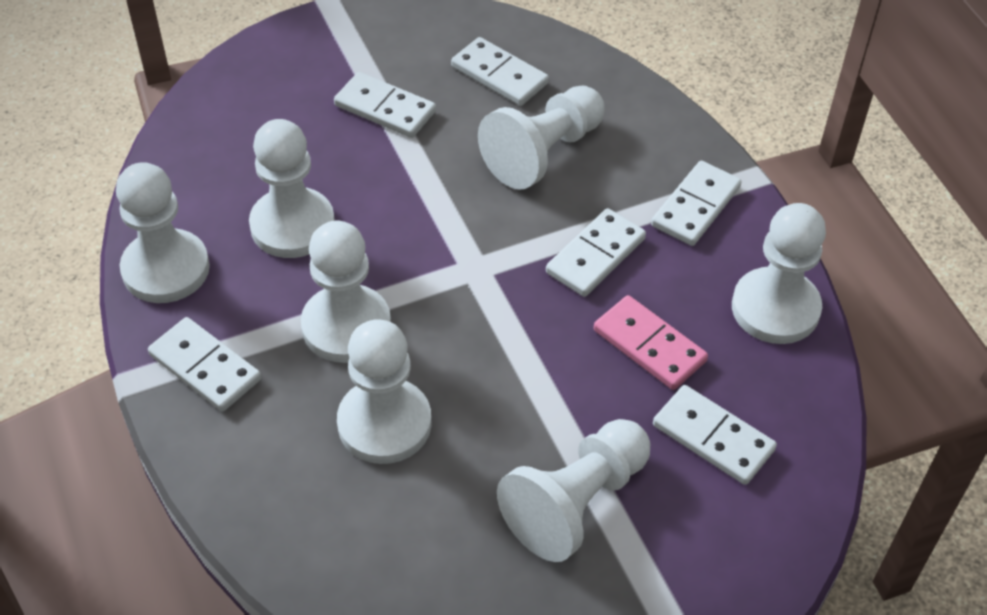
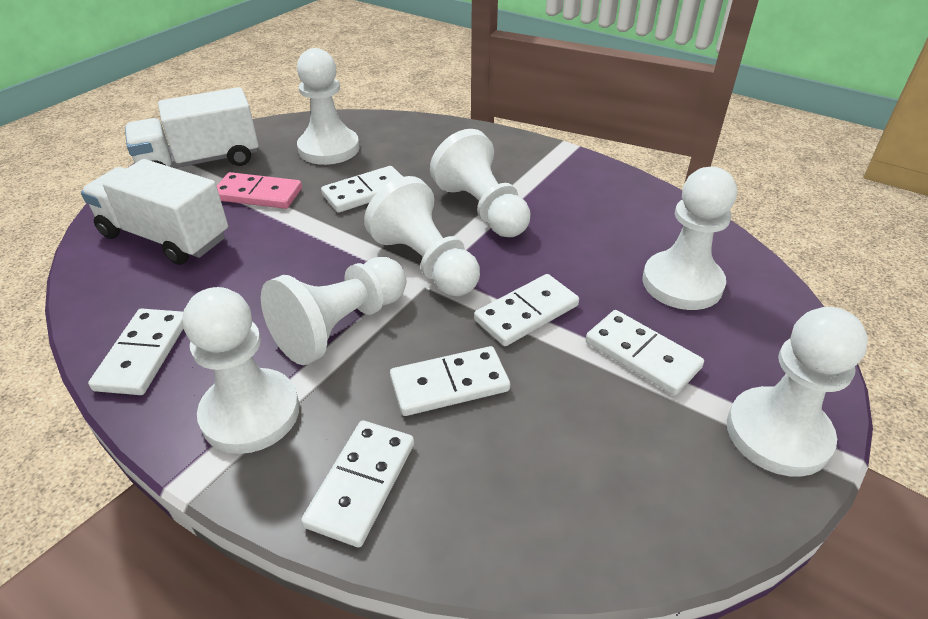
white truck: none = 0 -> [81,159,228,265] [125,87,259,168] = 2

